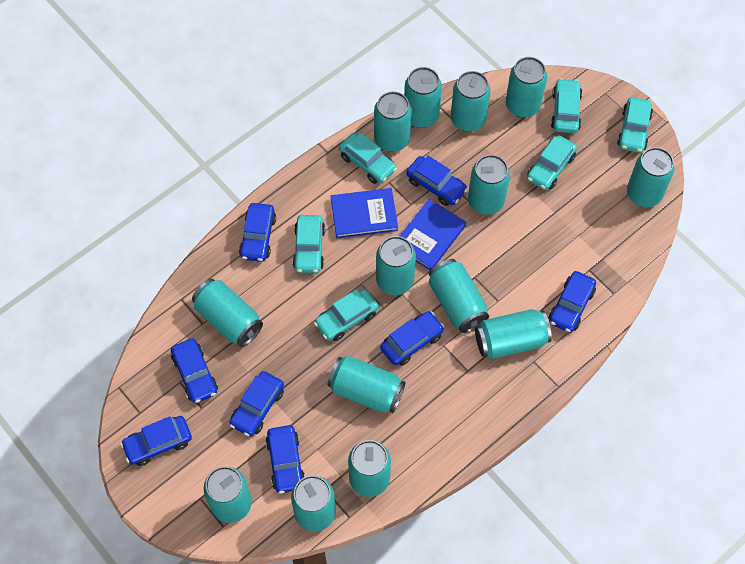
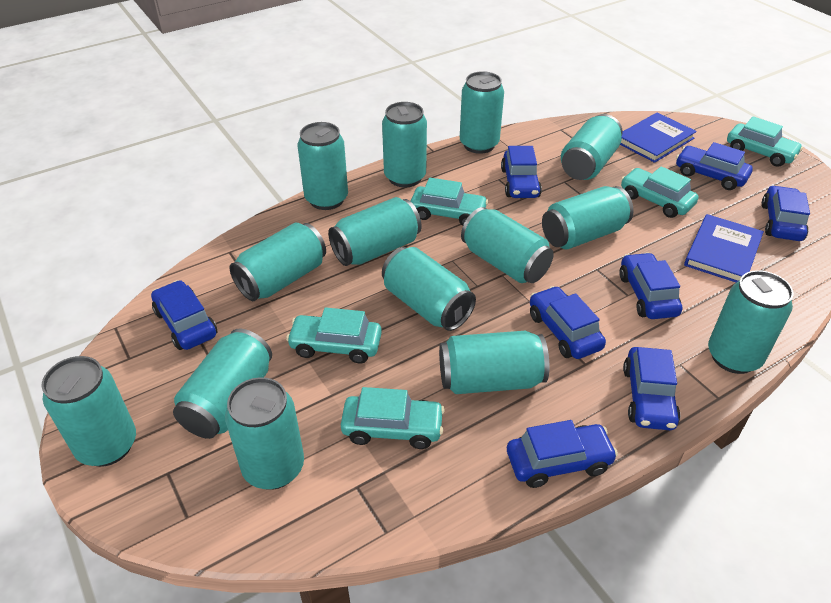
turquoise car: [292,215,325,273] [314,288,379,341] [339,132,397,184] [527,135,577,190] [551,78,582,133] [617,97,653,153] = 6 -> [286,307,382,364] [341,387,445,449] [411,178,488,226] [621,166,698,218] [727,116,803,167] = 5

